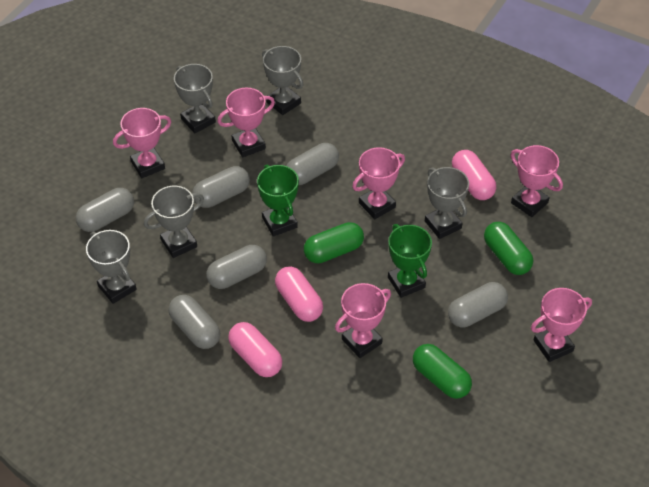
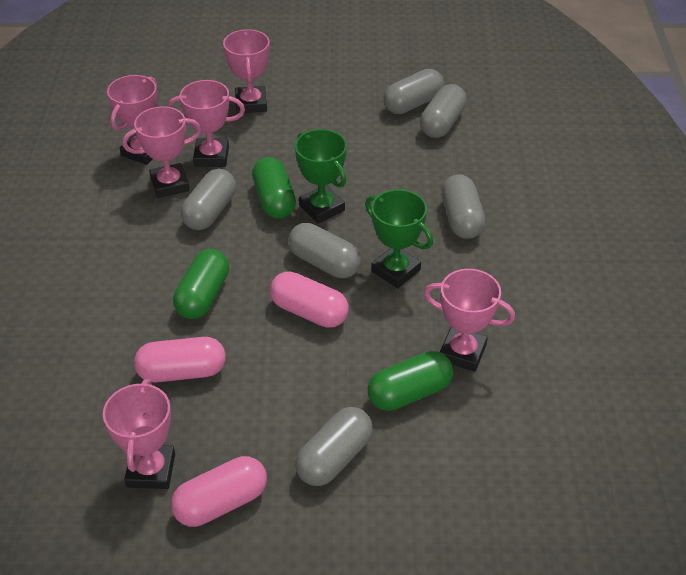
grey trophy: [86,230,137,304] [144,186,204,258] [174,64,216,133] [262,46,304,115] [425,167,469,239] = 5 -> none = 0

